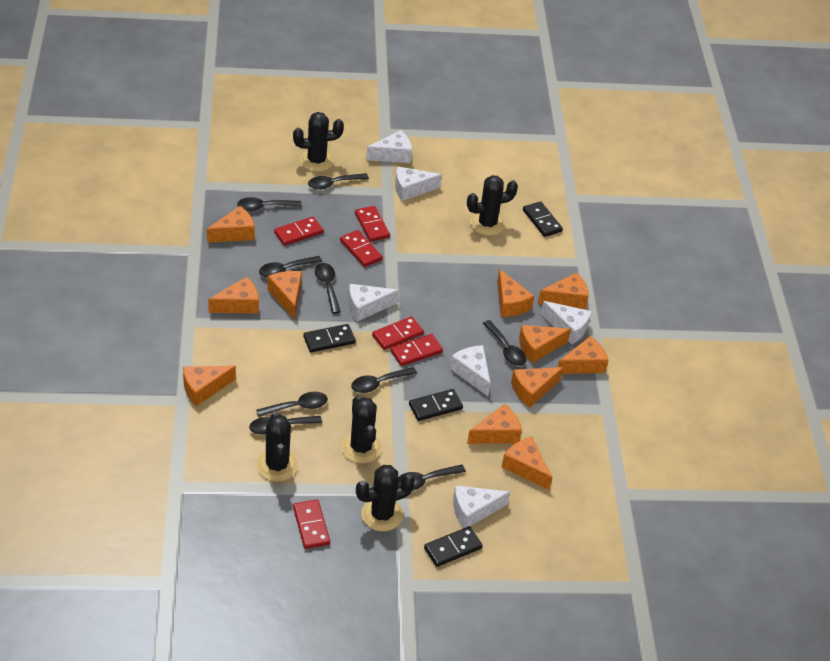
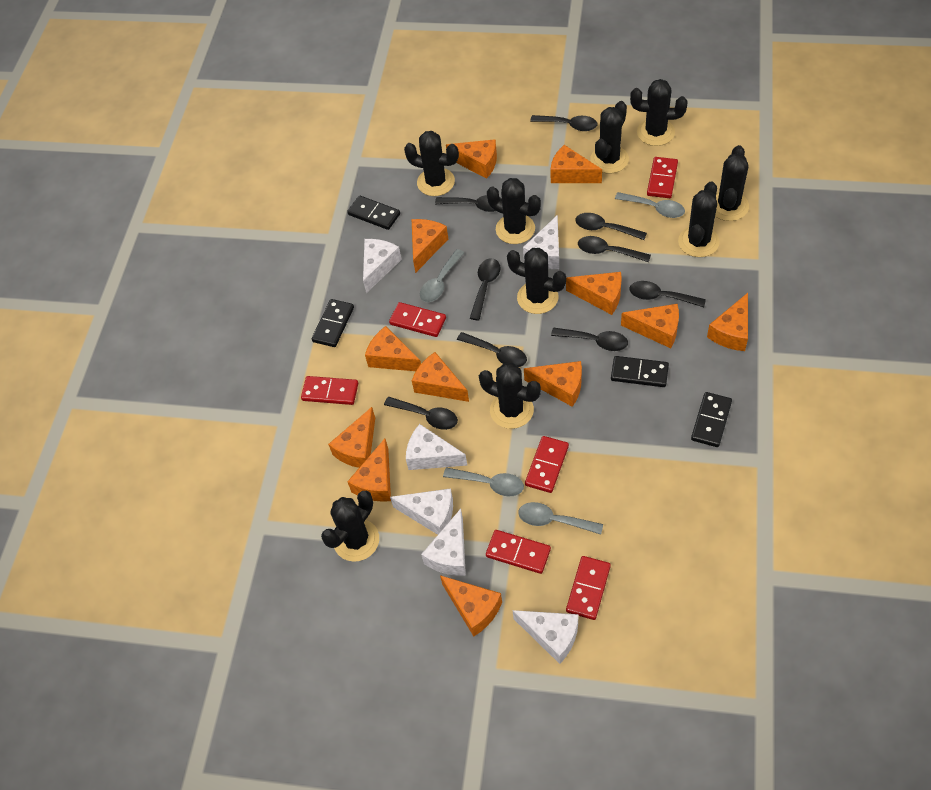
black cactus: [257,412,298,481] [293,112,344,172] [341,395,382,463] [356,465,415,532] [467,175,518,236] = 5 -> [321,491,379,562] [404,131,459,196] [479,363,541,429] [487,178,541,244] [507,248,566,314] [590,101,629,174] [630,79,687,146] [678,181,720,257] [715,145,749,221] = 9
grey spoon: none = 0 -> [420,249,464,302] [443,467,524,497] [518,502,603,535] [615,192,685,218] = 4
orange cheese: [183,366,236,406] [207,206,255,243] [208,277,259,313] [268,271,302,320] [467,404,522,444] [497,269,534,317] [502,437,553,490] [511,367,564,408] [519,325,571,363] [538,272,589,309] [558,336,609,374] = 11 -> [328,407,375,468] [347,439,391,502] [365,326,421,371] [412,219,448,273] [412,352,469,402] [440,575,502,636] [446,139,497,179] [524,361,582,407] [550,145,602,183] [566,272,622,315] [621,304,679,348] [707,293,748,351] = 12

